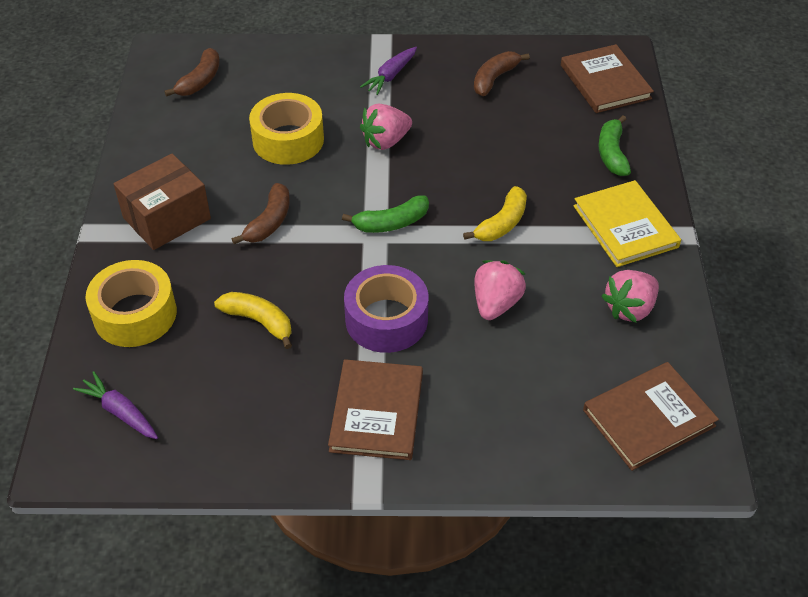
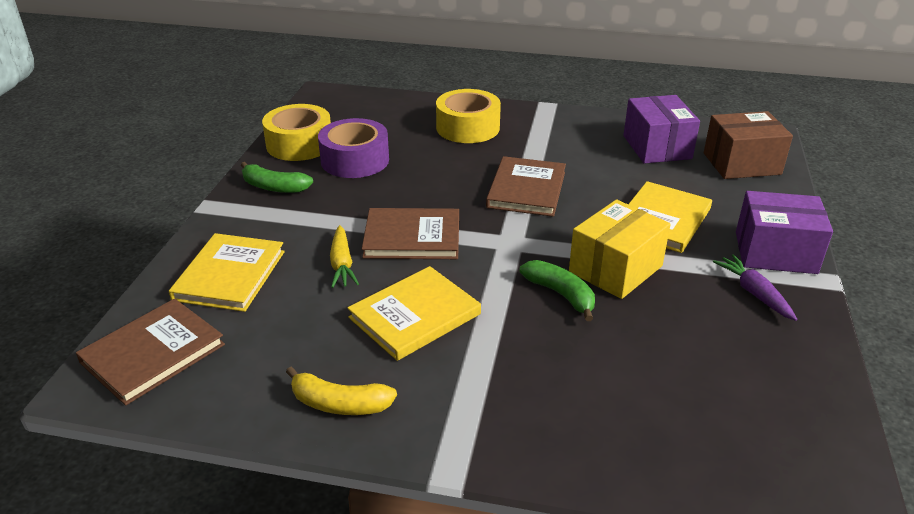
brown banana: [164,48,220,97] [232,183,290,244] [474,51,530,96] = 3 -> none = 0
pink strawberry: [360,103,412,150] [474,260,526,320] [602,270,659,323] = 3 -> none = 0
purple box: none = 0 -> [623,95,700,164] [736,191,833,274] = 2
purple carrot: [73,371,158,439] [360,47,417,95] = 2 -> [713,254,797,321] = 1
yellow banana: [214,292,292,349] [463,186,527,241] = 2 -> [286,367,397,415] = 1
yellow book: [573,180,681,267] = 1 -> [169,233,285,312] [347,266,481,361] [628,181,712,253] = 3
yellow box: none = 0 -> [569,200,671,299] = 1
yellow carrot: none = 0 -> [330,225,359,288] = 1

